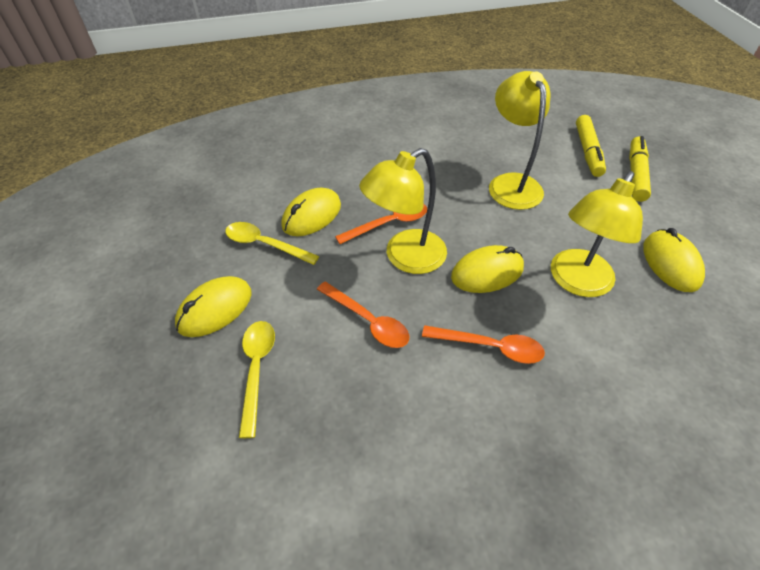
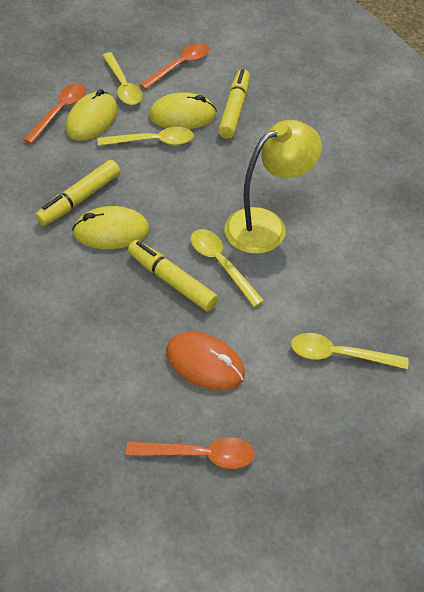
orange mouse: none = 0 -> [166,332,245,391] = 1
yellow lamp: [359,148,447,274] [489,71,551,210] [551,171,643,297] = 3 -> [224,120,322,254] = 1
yellow marker: [576,115,606,177] [629,136,651,202] = 2 -> [35,160,120,226] [128,240,218,311] [218,69,250,139] = 3
yellow mouse: [175,276,252,337] [281,188,341,236] [451,245,524,293] [643,228,705,292] = 4 -> [66,89,118,141] [72,206,150,249] [149,92,217,129] = 3
yellow spoon: [225,222,319,265] [239,321,275,438] = 2 -> [98,127,194,146] [102,52,143,105] [191,229,264,307] [291,333,409,369] = 4

